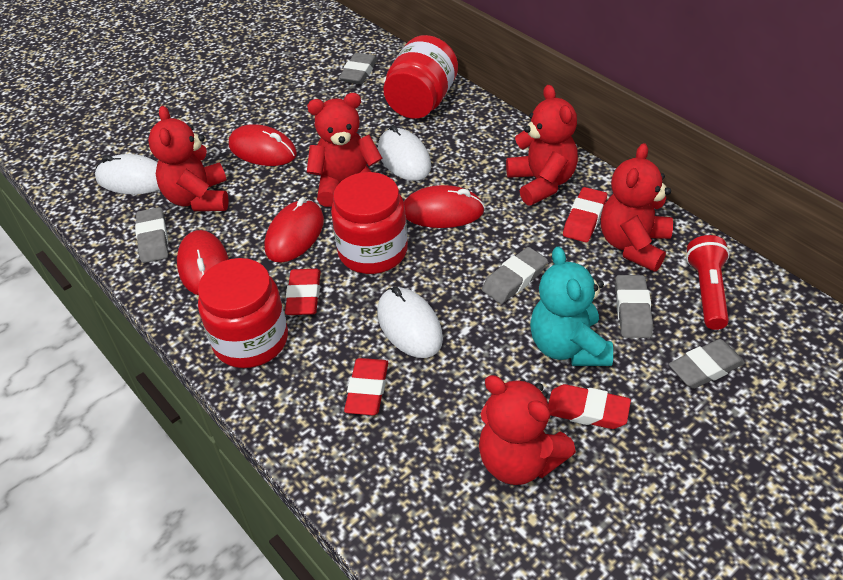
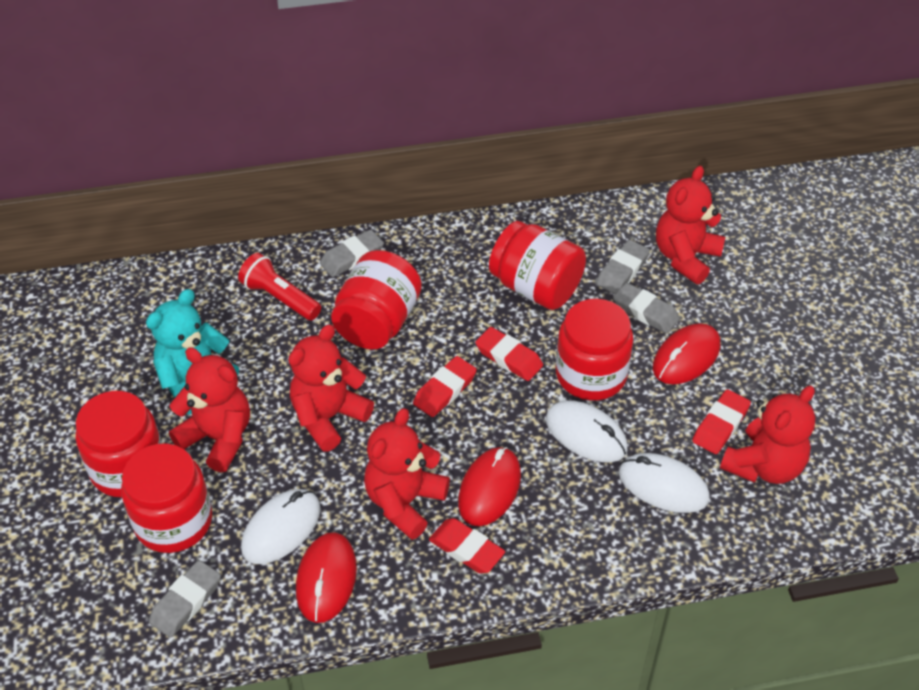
grey eraser: [135,207,168,263] [339,53,378,84] [482,247,548,304] [615,275,653,338] [669,339,745,389] = 5 -> [149,560,221,638] [320,229,384,277] [596,240,650,294] [613,282,680,334] = 4
red jar: [198,258,288,368] [331,172,408,274] [383,35,458,119] = 3 -> [76,391,162,497] [121,444,212,553] [331,250,422,349] [489,221,586,310] [556,299,633,400] = 5
red mouse: [177,230,229,295] [229,124,297,166] [264,197,324,263] [404,185,485,228] = 4 -> [296,532,357,623] [458,447,521,526] [653,323,720,384] = 3

